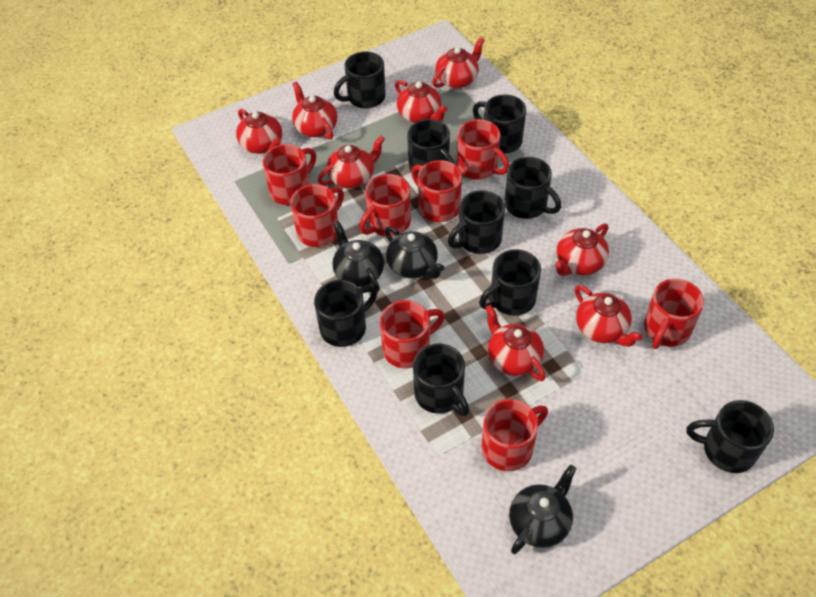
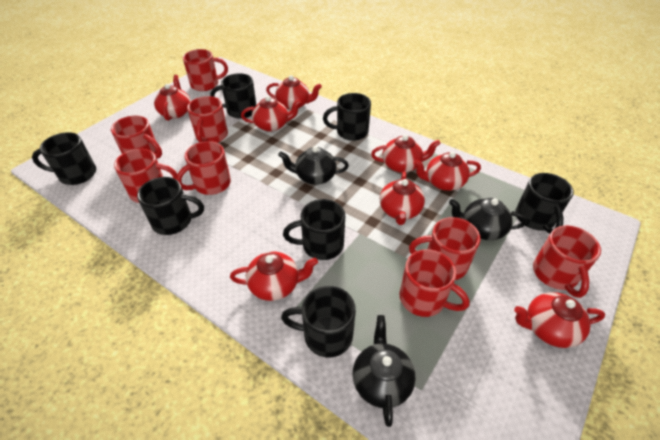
black mug: [314,280,377,347] [334,51,386,108] [407,119,455,174] [413,343,469,416] [448,190,505,254] [473,94,526,154] [479,249,541,316] [504,157,561,219] [687,400,774,473] = 9 -> [32,132,96,185] [137,177,204,235] [210,73,256,119] [281,286,356,357] [283,199,345,260] [323,93,371,141] [515,173,574,234] = 7

